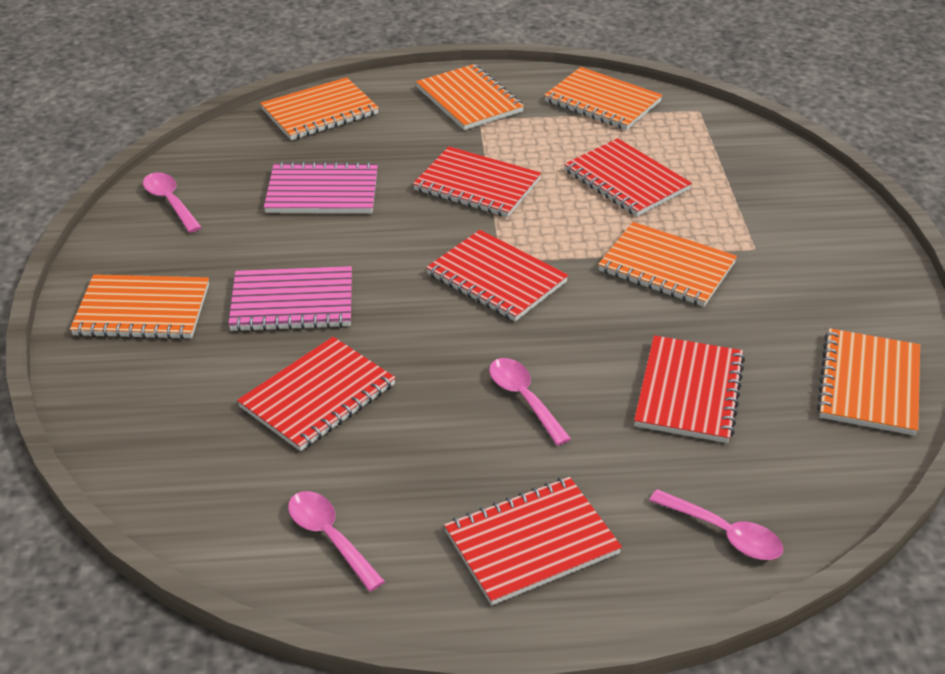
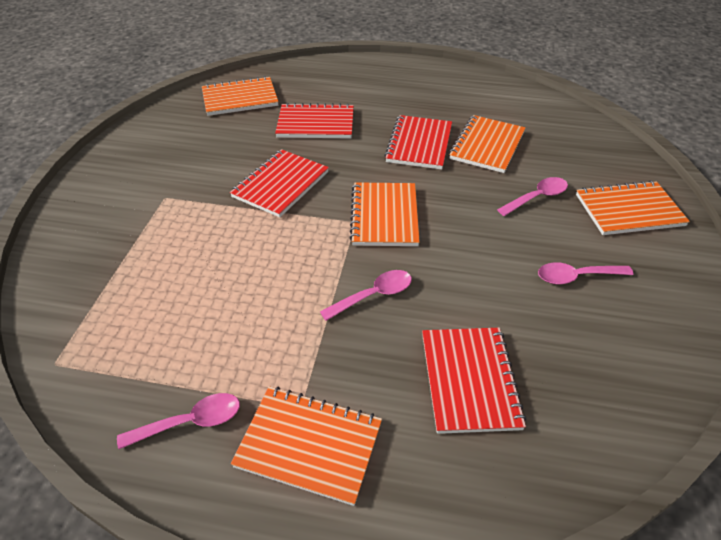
orange notebook: [70,274,209,339] [260,77,379,140] [416,64,524,130] [544,67,662,130] [598,222,737,306] [817,328,920,436] = 6 -> [202,76,279,116] [231,386,382,506] [349,182,420,246] [449,115,526,173] [576,181,690,235] = 5
pink notebook: [228,266,352,332] [264,162,378,213] = 2 -> none = 0
red notebook: [237,337,396,451] [413,147,541,217] [426,230,568,321] [444,477,622,605] [564,138,692,216] [634,335,745,443] = 6 -> [230,149,329,218] [275,103,354,139] [384,115,452,170] [422,328,526,434] = 4

